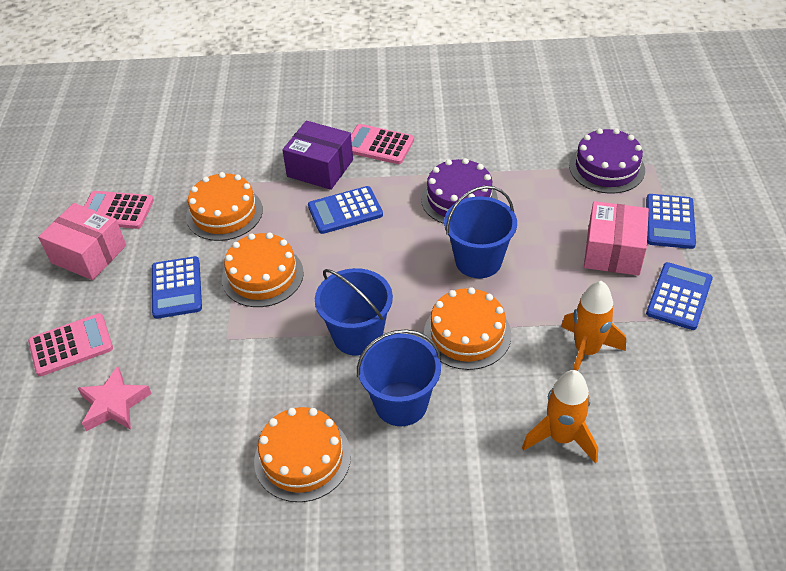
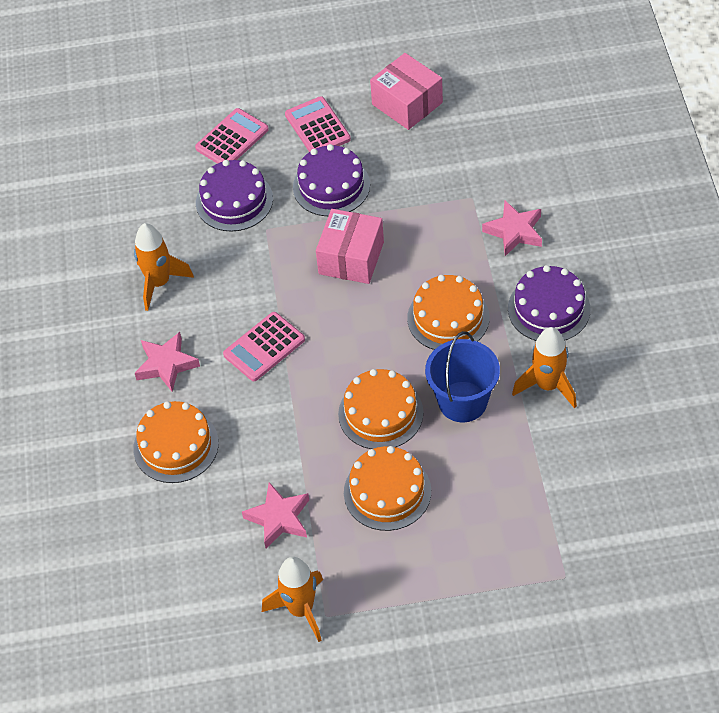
blue bucket: [315,268,393,356] [357,329,441,426] [444,186,517,278] = 3 -> [425,331,500,422] = 1
blue calculator: [152,256,202,319] [308,186,383,234] [646,194,696,249] [646,262,713,330] = 4 -> none = 0
orange rocket: [522,370,598,464] [561,281,626,371] = 2 -> [134,223,194,311] [262,557,323,642] [512,327,577,408] = 3
pink star: [78,366,152,431] = 1 -> [135,332,200,392] [242,482,309,548] [482,201,542,256] = 3
purple box: [282,121,353,190] = 1 -> none = 0
purple cake: [421,158,498,224] [569,128,645,194] = 2 -> [196,160,273,232] [293,144,370,216] [508,265,590,341] = 3

